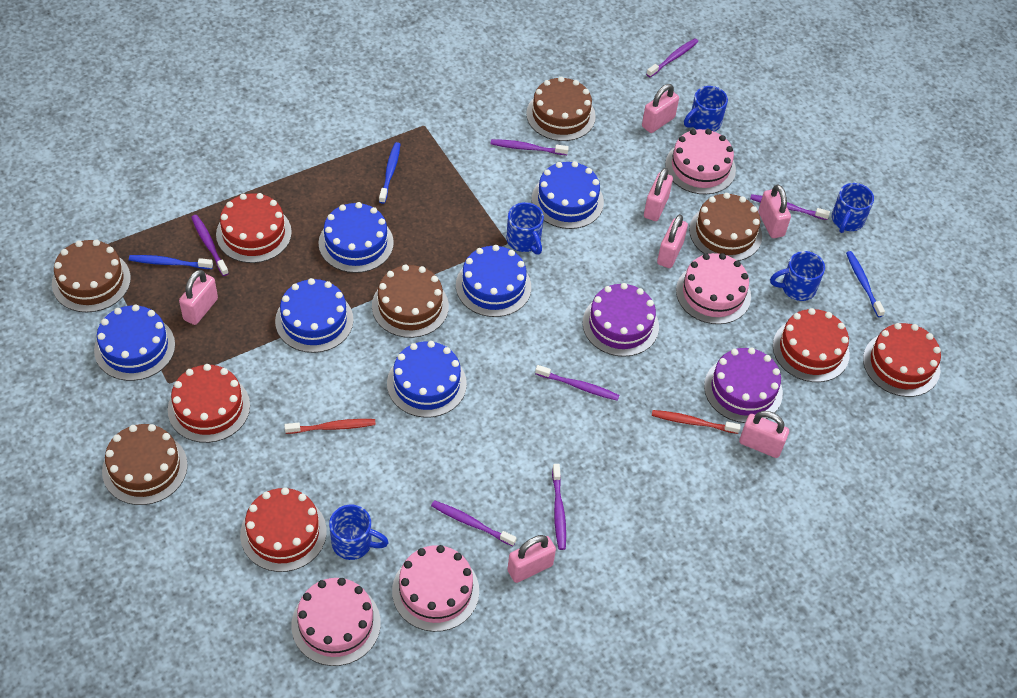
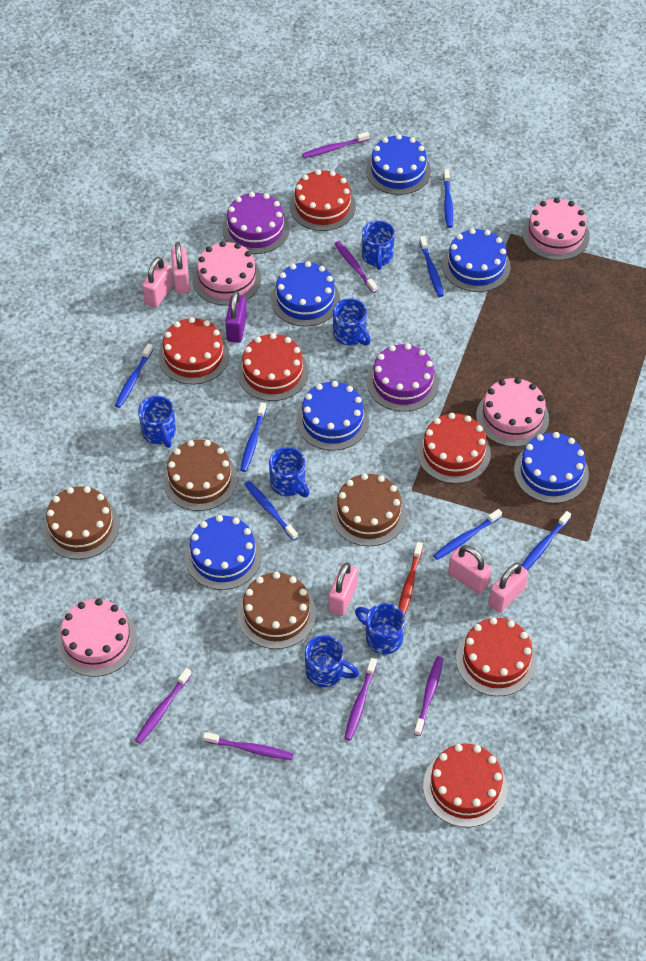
blue mug: [329,505,389,560] [506,202,544,255] [684,86,728,132] [770,251,825,301] [832,183,874,233] = 5 -> [138,396,176,448] [269,447,309,497] [305,635,359,687] [333,298,371,346] [355,603,405,654] [362,221,395,270] = 6
blue toothbrush: [129,255,213,269] [379,142,400,204] [846,251,885,317] = 3 -> [115,343,153,408] [240,402,267,472] [245,481,298,541] [419,236,444,297] [433,509,502,560] [443,169,453,228] [521,511,571,570] = 7
brown cake: [52,240,131,312] [102,424,188,505] [372,264,449,338] [526,77,596,141] [689,193,762,261] = 5 -> [43,486,120,560] [163,440,238,511] [237,572,316,649] [331,473,407,546] = 4
pink padlock: [179,270,218,325] [507,535,556,583] [642,84,679,133] [644,168,673,221] [657,214,688,268] [739,411,789,458] [758,184,791,238] = 7 -> [142,257,173,308] [171,242,190,294] [328,563,358,616] [448,545,491,594] [488,562,528,613] = 5
purple padlock: none = 0 -> [225,291,247,343] = 1
purple toothbrush: [191,215,229,276] [431,500,516,546] [491,139,569,155] [535,365,619,401] [552,464,566,550] [646,38,698,77] [750,194,830,220] = 7 -> [135,668,192,744] [203,732,293,760] [302,132,370,158] [335,241,377,293] [344,658,377,740] [414,656,443,736] = 6
red cake: [168,364,250,443] [216,193,292,263] [240,487,327,572] [773,308,850,382] [863,323,941,397] = 5 -> [158,317,229,384] [237,333,309,401] [290,170,356,231] [417,413,491,484] [423,744,507,827] [456,617,536,696] = 6
red toothbrush: [285,419,376,434] [652,410,741,434] = 2 -> [398,542,423,616] = 1

